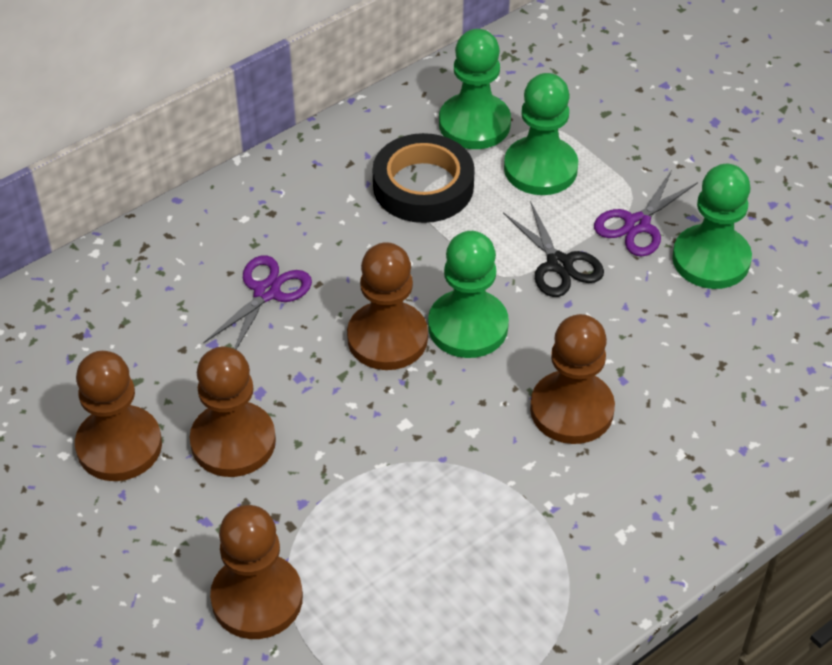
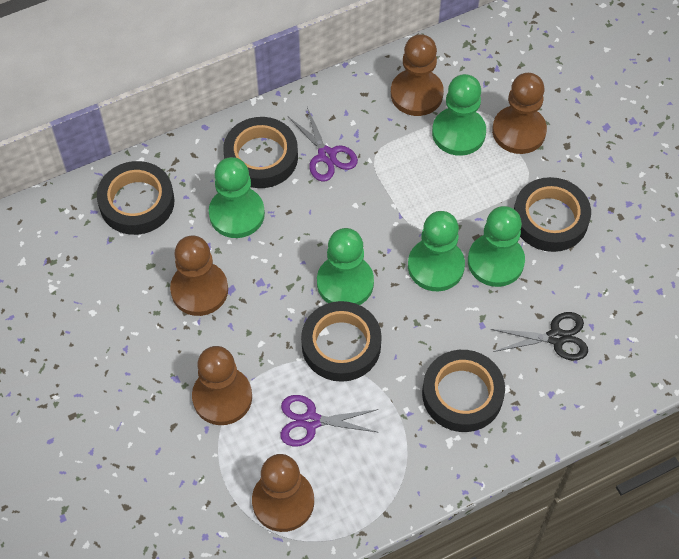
black tape: [373,133,475,223] = 1 -> [97,161,175,235] [223,117,298,188] [301,301,382,382] [422,350,505,432] [514,177,591,252] = 5
green pawn: [428,231,509,358] [439,29,511,149] [504,73,578,195] [672,164,752,289] = 4 -> [209,157,265,238] [317,228,374,305] [408,211,465,291] [432,74,486,156] [468,206,525,287] = 5

